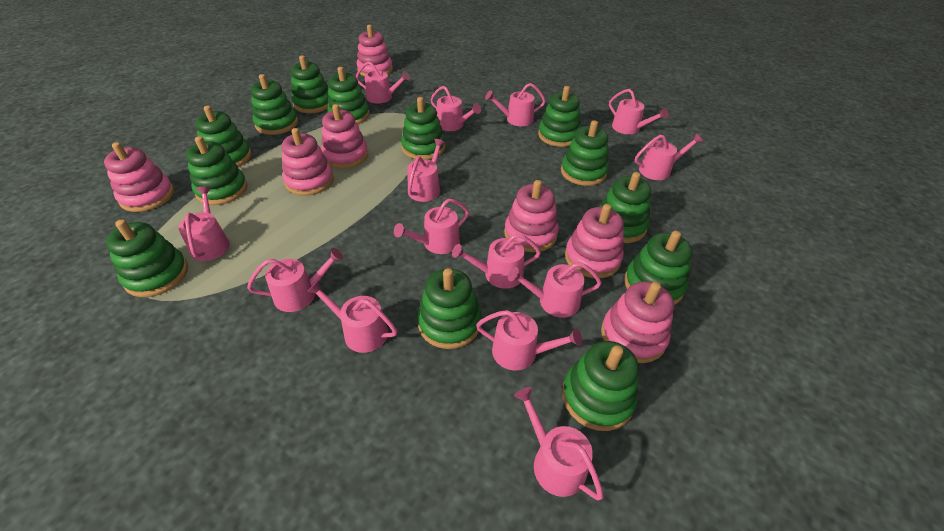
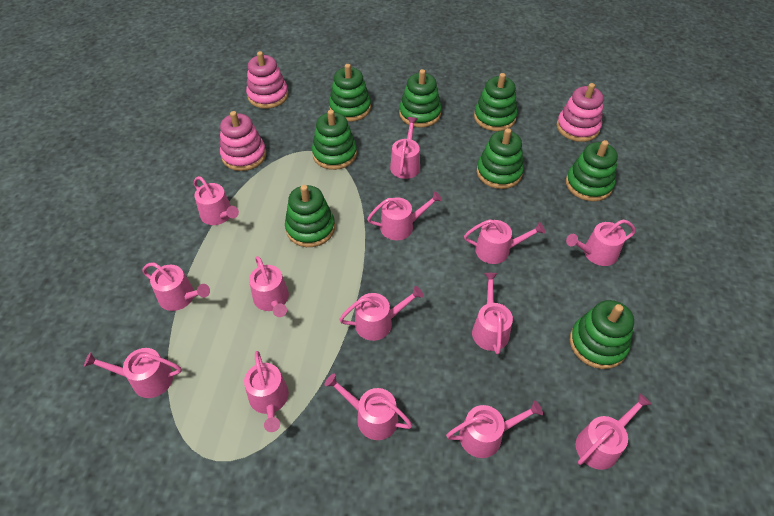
green stacking toy: [106,220,188,297] [186,136,247,205] [195,106,252,167] [251,74,298,135] [291,55,329,113] [327,67,370,124] [401,97,445,160] [417,268,482,349] [538,86,581,147] [561,120,609,186] [562,341,639,431] [599,172,651,243] [624,231,692,305] = 13 -> [285,185,335,247] [312,110,357,170] [329,64,371,122] [399,69,441,128] [474,73,517,131] [477,128,524,189] [566,140,618,202] [570,300,634,369] = 8
pink stacking toy: [104,142,174,212] [281,128,334,196] [321,104,368,169] [357,25,393,77] [504,180,559,252] [565,204,624,278] [601,281,674,363] = 7 -> [220,111,266,171] [246,51,288,109] [556,83,604,142] = 3

